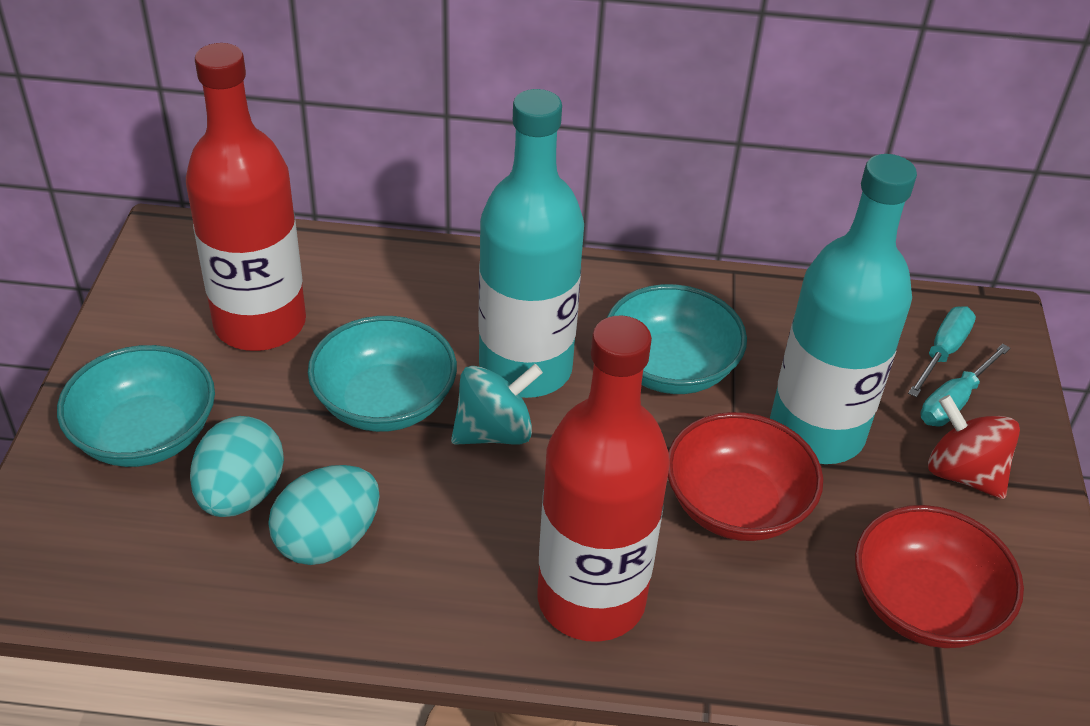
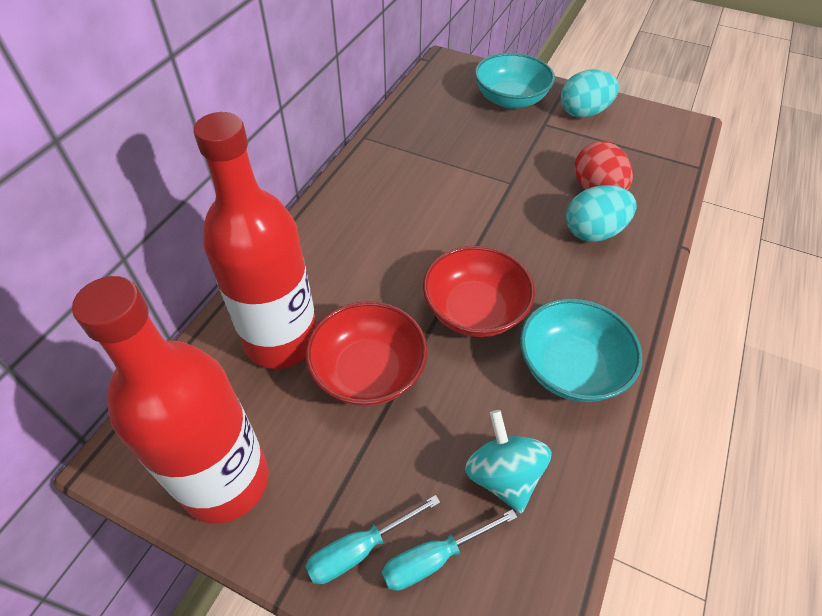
red egg: none = 0 -> [574,141,633,190] = 1
red spinning top: [928,395,1020,499] = 1 -> none = 0
turquoise bottle: [479,89,584,398] [770,154,917,464] = 2 -> none = 0
turquoise bowl: [57,345,215,467] [308,316,457,432] [607,284,747,394] = 3 -> [475,53,555,109] [520,299,642,402] = 2

